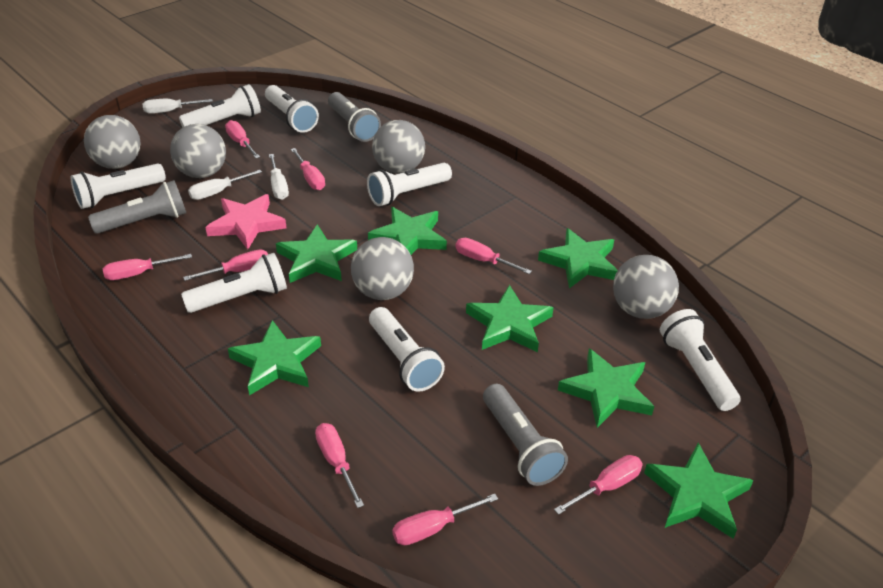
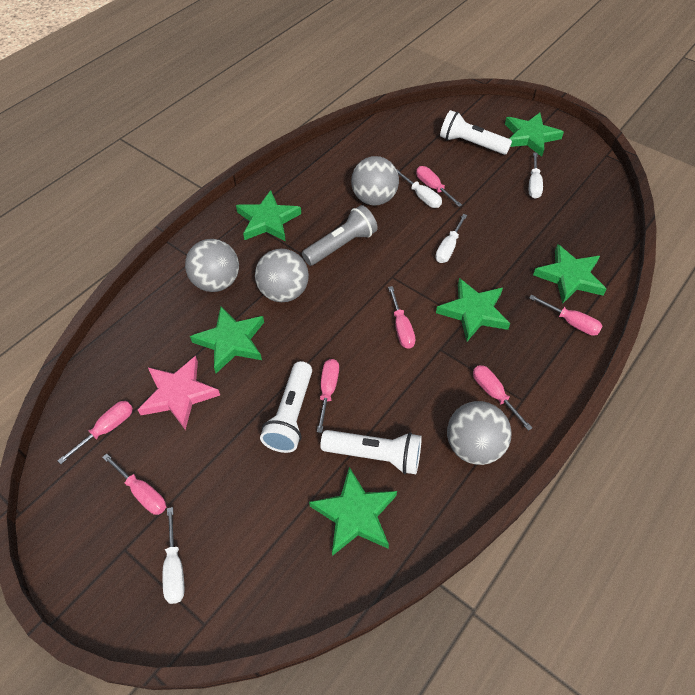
green star: [228,320,321,396] [276,224,357,283] [368,207,447,255] [466,285,554,352] [538,228,618,288] [558,348,654,428] [644,443,754,539] = 7 -> [190,307,264,373] [236,190,301,241] [309,467,397,556] [436,278,510,341] [505,113,564,157] [533,244,606,304] = 6
grey ball: [84,115,141,169] [170,124,226,178] [351,237,414,300] [372,120,425,173] [613,255,679,319] = 5 -> [185,239,239,292] [255,248,309,302] [351,156,399,206] [447,401,511,465] = 4
grey flashlight: [88,180,186,234] [328,92,381,142] [483,384,568,486] = 3 -> [302,205,378,266] = 1
pink screwdriver: [103,254,192,280] [183,250,268,281] [225,120,260,158] [291,148,325,190] [315,423,364,508] [392,494,498,545] [456,238,532,274] [554,455,643,515] = 8 -> [58,401,133,464] [102,453,166,515] [317,359,339,433] [388,286,415,349] [416,166,462,207] [473,365,532,431] [529,295,603,336] = 7
white flashlight: [71,164,166,209] [179,84,261,128] [181,253,287,313] [265,85,319,133] [367,163,452,206] [369,307,445,392] [660,309,741,411] = 7 -> [260,361,312,453] [320,430,422,474] [440,110,512,155] = 3
white screwdriver: [143,99,213,114] [188,170,262,200] [269,154,289,200] = 3 -> [163,507,184,604] [396,169,442,208] [435,214,467,263] [529,152,543,199] = 4

